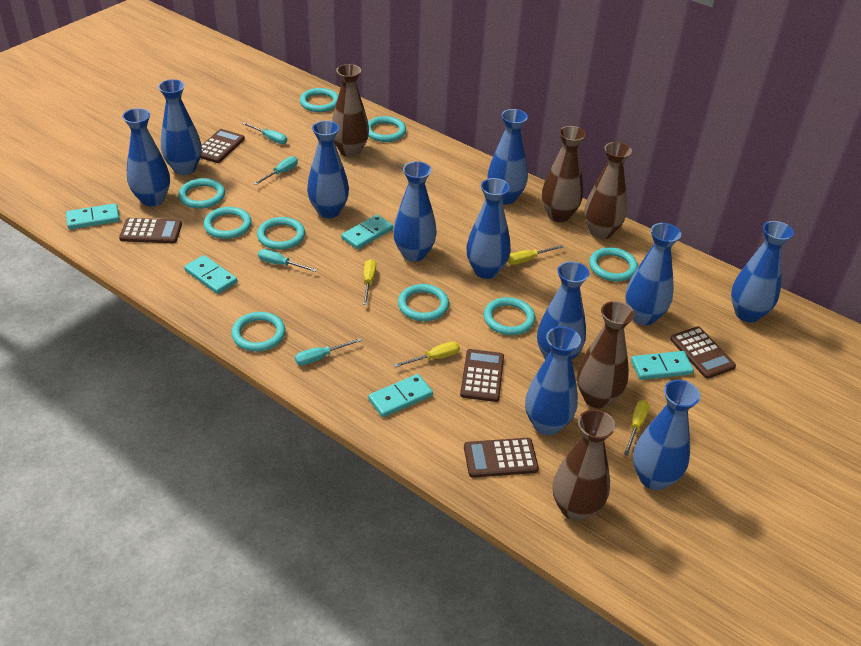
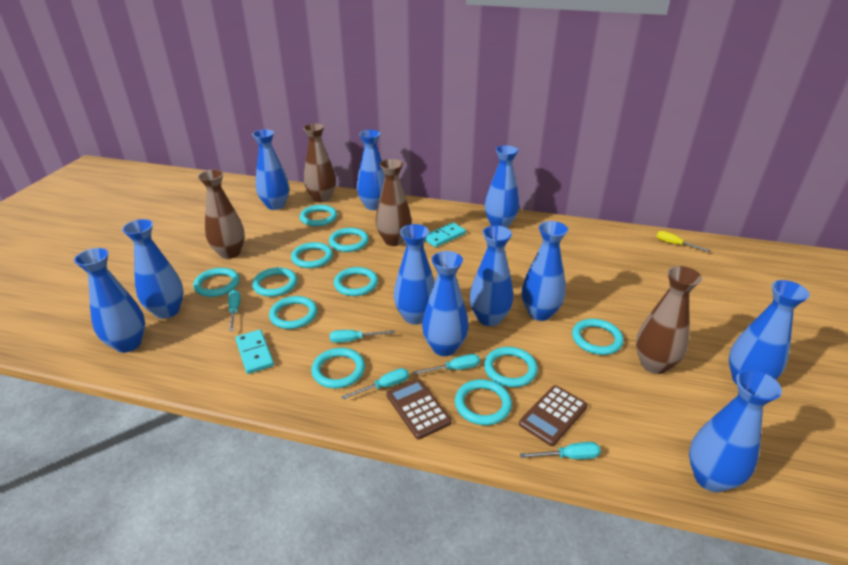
brown calculator: [119,218,182,243] [200,129,245,163] [460,349,504,402] [464,438,539,478] [670,326,736,379] = 5 -> [386,378,452,439] [519,385,588,446] = 2
brown vase: [332,64,369,157] [542,126,586,222] [553,409,616,522] [577,301,635,408] [584,142,632,239] = 5 -> [198,169,245,259] [303,123,336,203] [376,159,411,246] [636,266,702,374] = 4
turquoise domino: [66,203,120,229] [184,255,237,294] [341,215,393,249] [368,374,433,417] [631,351,694,380] = 5 -> [235,330,274,374] [425,222,466,247] = 2
turquoise ring: [178,178,225,209] [203,207,252,239] [231,312,286,351] [257,217,305,250] [300,88,338,112] [368,116,406,142] [398,284,449,321] [484,297,535,335] [589,247,638,282] = 9 -> [193,268,239,297] [252,267,297,297] [269,296,317,329] [291,242,333,268] [300,205,337,226] [311,348,365,388] [329,228,369,252] [334,267,378,296] [455,379,512,425] [484,347,538,387] [572,319,624,355] = 11
turquoise screwdriver: [242,122,287,144] [254,156,298,185] [258,249,317,272] [295,338,362,366] = 4 -> [228,290,240,331] [330,330,395,343] [341,368,409,399] [413,354,480,375] [520,442,601,459] = 5
yellow screwdriver: [363,259,376,305] [394,341,460,368] [508,245,564,265] [624,400,650,456] = 4 -> [657,231,711,252] = 1

